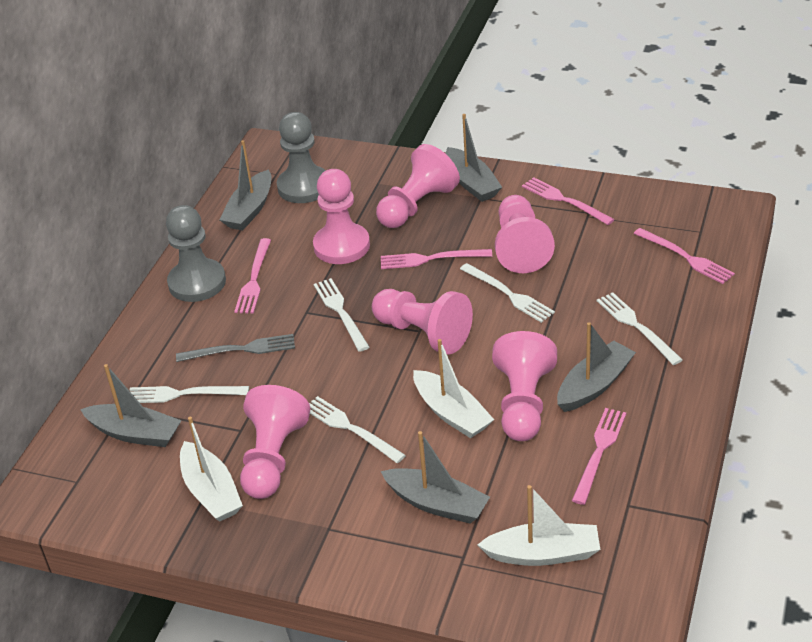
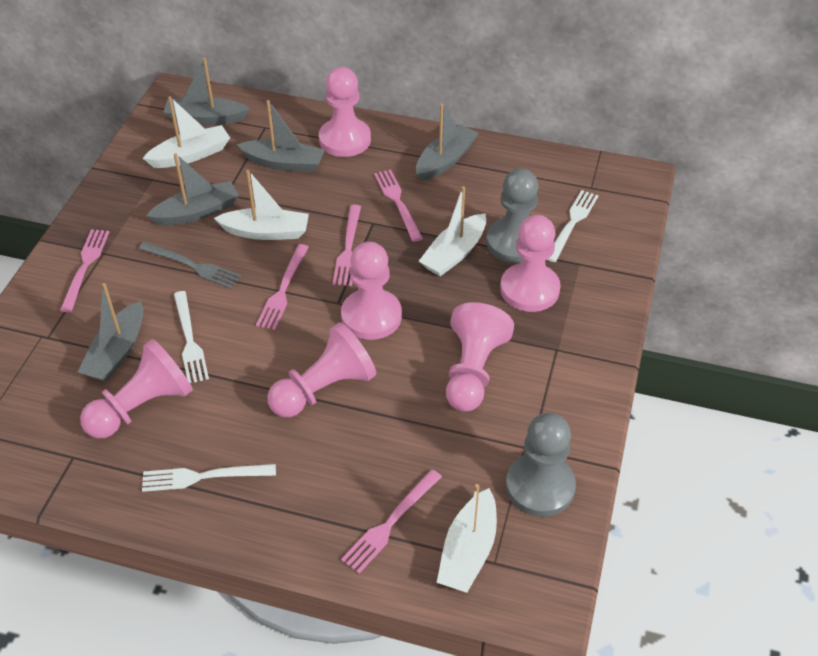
white boat: [180,417,243,522] [413,339,494,438] [477,485,600,566] = 3 -> [143,96,230,168] [214,170,309,240] [419,186,486,276] [436,484,497,593] = 4
white fork: [130,386,249,403] [309,396,406,463] [314,278,369,352] [460,263,555,323] [597,292,683,365] = 5 -> [142,464,276,492] [174,291,209,383] [547,190,599,262] = 3

